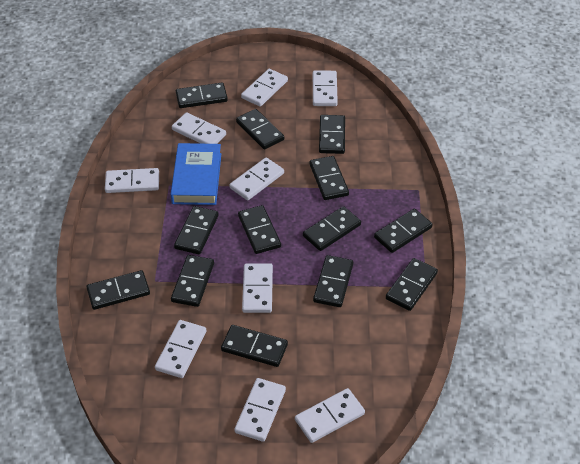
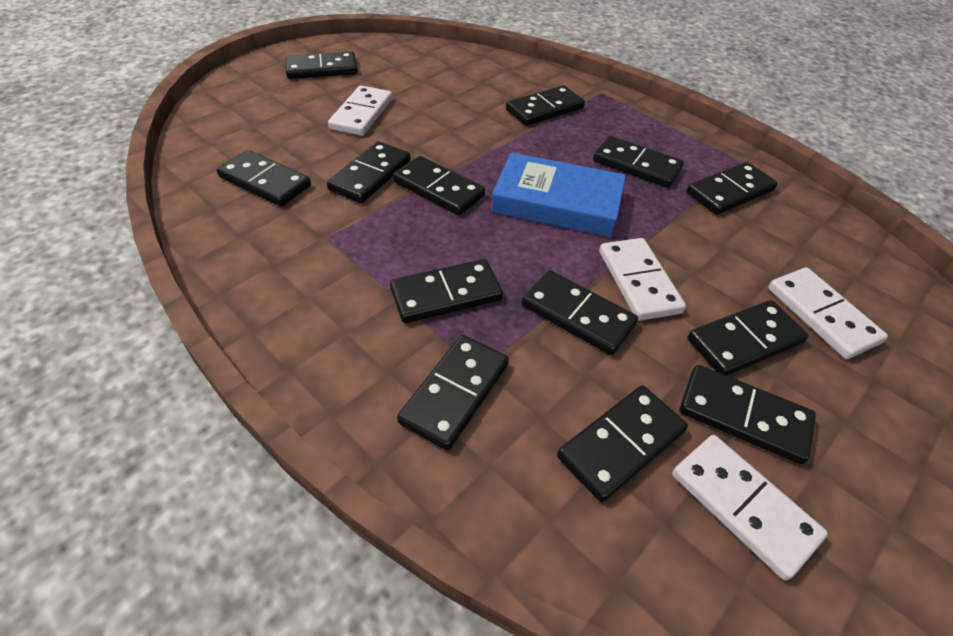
white domino: [105,168,159,193] [155,320,206,378] [172,112,226,144] [229,158,284,200] [234,378,286,442] [241,69,288,107] [242,263,273,313] [295,388,365,443] [313,70,338,106] = 9 -> [328,86,392,136] [599,238,686,321] [672,435,828,580] [768,267,888,359] = 4

